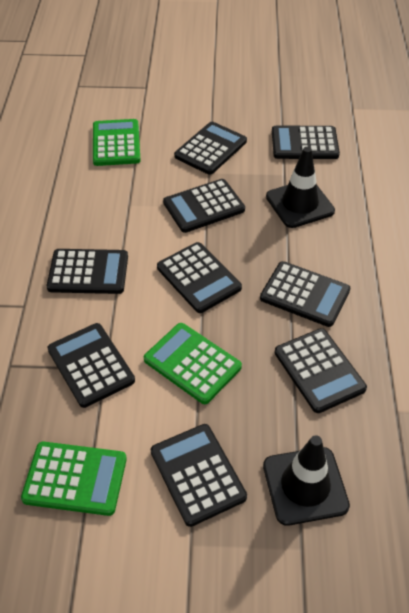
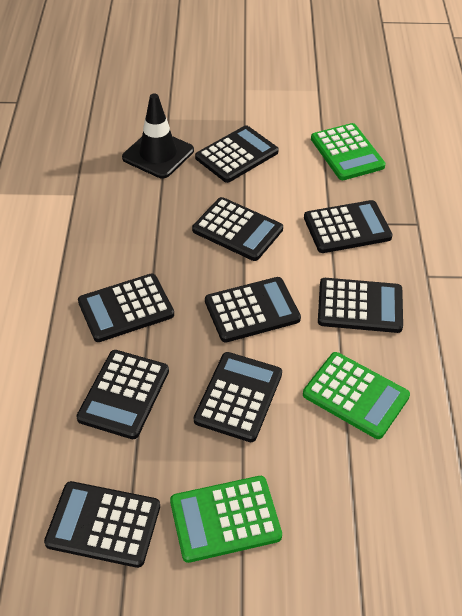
black traffic cone: [263,435,350,526] [266,147,335,228] = 2 -> [122,93,194,178] = 1

